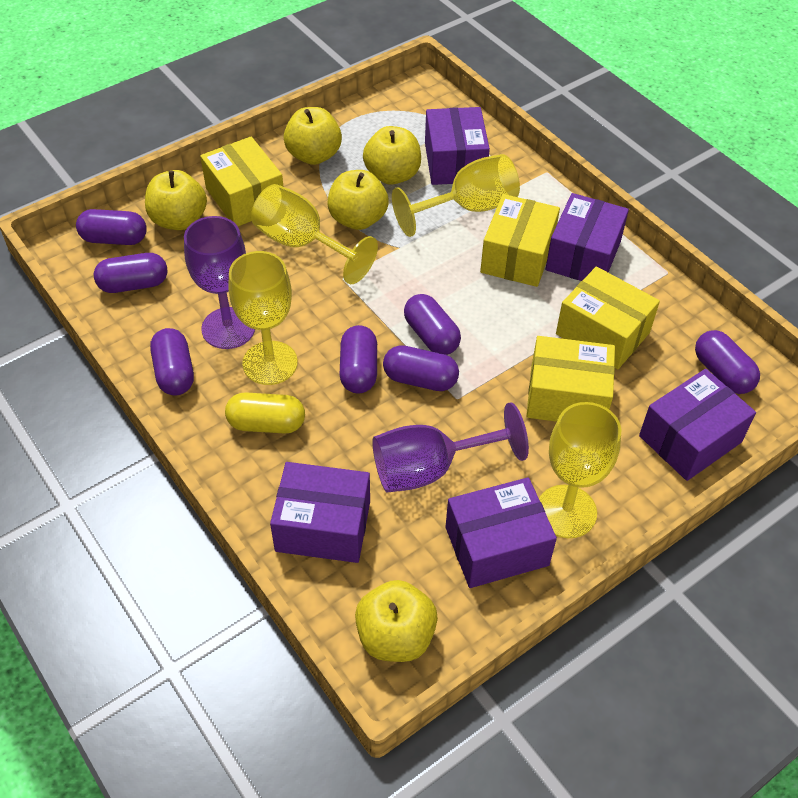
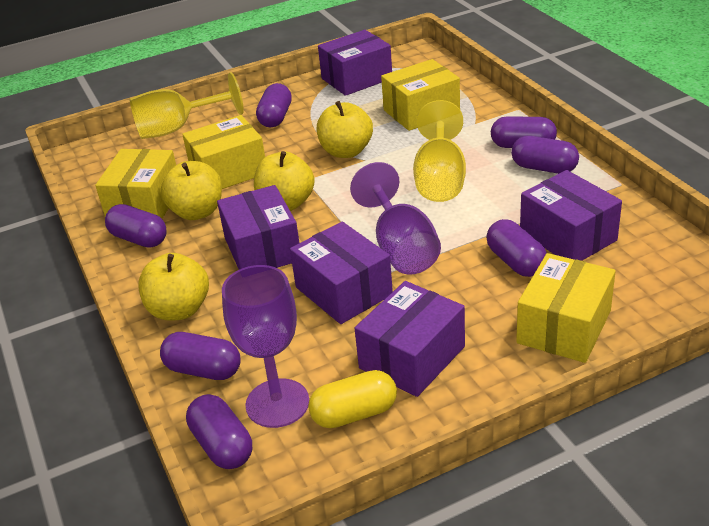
yellow apple: [145,170,207,230] [284,107,342,165] [327,170,389,230] [355,580,438,662] [363,126,421,185] = 5 -> [138,253,209,321] [161,161,222,220] [254,151,315,211] [317,101,373,158] = 4
yellow goblet: [228,251,298,385] [251,184,378,284] [392,154,520,237] [539,402,621,538] = 4 -> [129,72,244,139] [413,100,466,202] = 2

